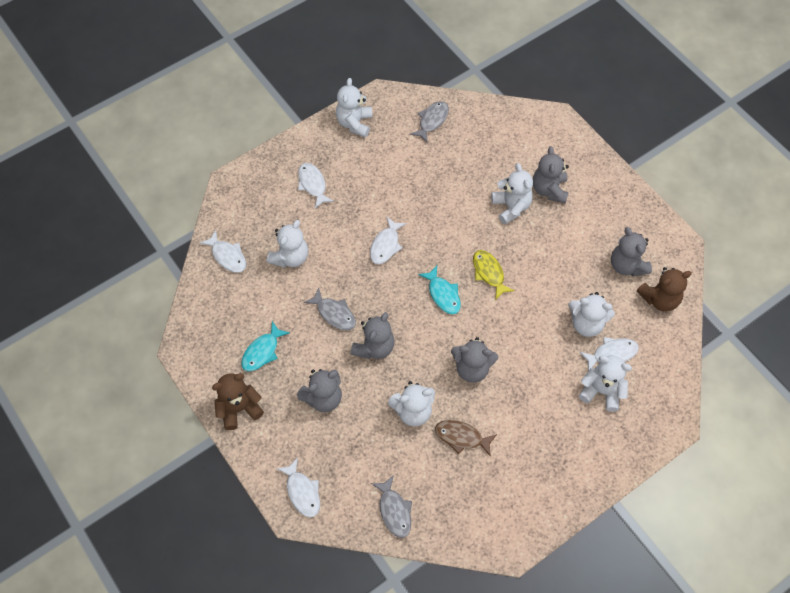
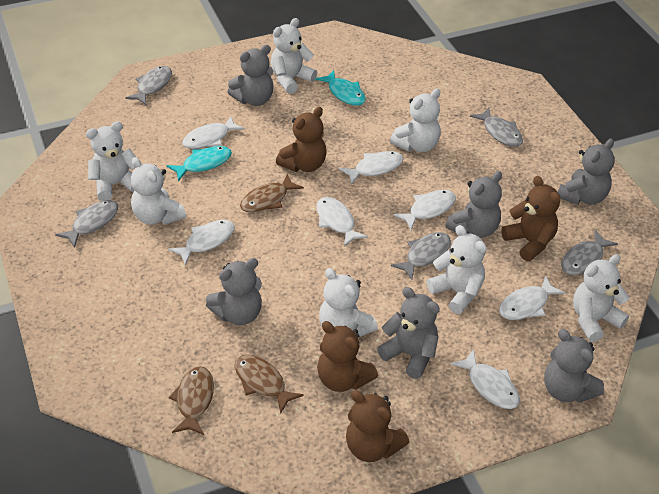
brown fish: [435,420,497,457] = 1 -> [169,366,214,435] [235,355,304,414] [240,174,304,212] = 3
brown teddy bear: [212,373,264,430] [637,267,692,312] = 2 -> [276,107,326,172] [317,321,378,392] [346,390,409,462] [501,176,561,261] = 4
grey fish: [304,288,356,331] [371,475,412,538] [410,101,449,143] = 3 -> [55,200,118,248] [126,66,172,105] [391,232,451,280] [470,108,523,147] [561,230,618,275] = 5
grey teddy bear: [297,369,342,412] [351,312,395,359] [451,337,498,382] [533,146,569,204] [611,227,652,276] = 5 -> [206,258,262,325] [228,45,273,106] [377,287,440,379] [446,171,502,238] [544,329,604,403] [558,138,615,205] = 6
white fish: [199,230,246,273] [276,457,320,518] [298,163,334,209] [370,217,407,264] [580,337,639,371] = 5 -> [168,220,235,265] [182,116,245,149] [317,197,368,247] [339,151,404,185] [393,190,456,230] [451,349,520,409] [499,275,566,320] = 7
white teddy bear: [267,220,308,268] [336,78,373,138] [388,381,435,426] [491,163,533,224] [568,292,615,337] [579,355,632,412] = 6 -> [86,121,136,201] [131,157,186,225] [271,18,317,94] [319,268,378,337] [390,89,441,152] [427,225,487,314] [573,254,629,342] = 7
yellow fish: [473,250,515,300] = 1 -> none = 0

